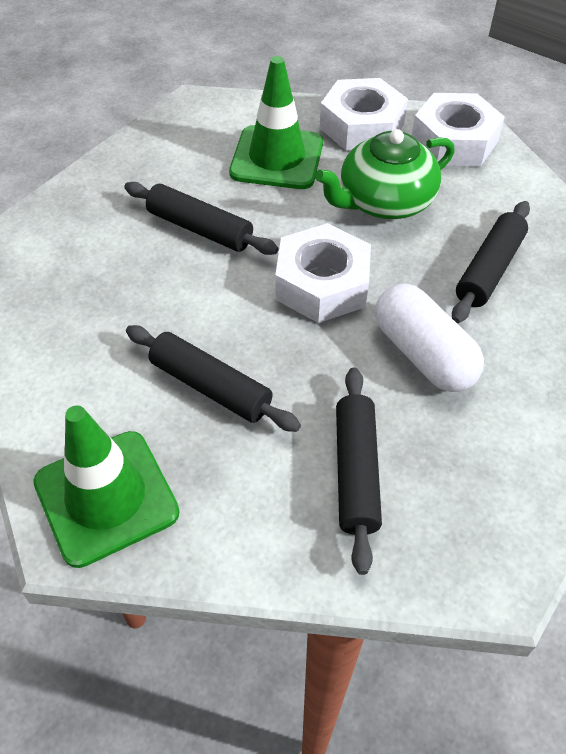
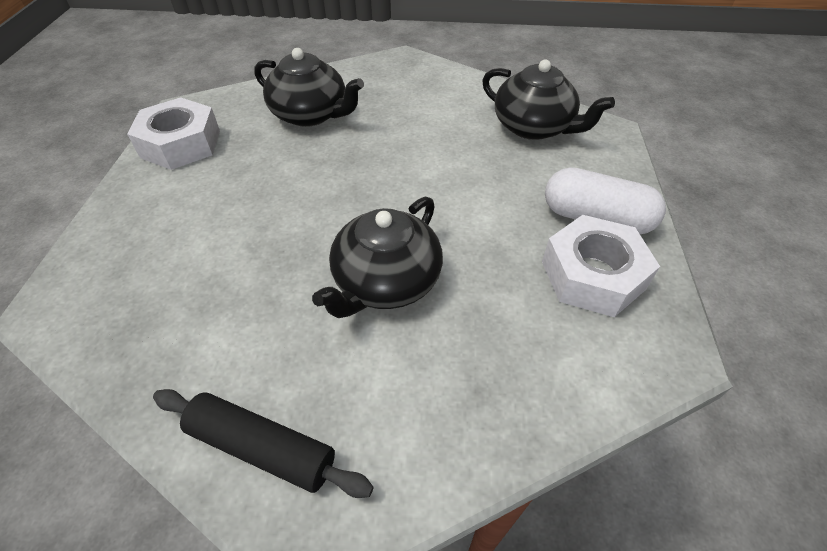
black rolling pin: [124,182,278,255] [126,325,301,432] [336,367,382,575] [452,201,530,323] = 4 -> [153,389,374,498] = 1
black teapot: none = 0 -> [254,48,364,127] [312,196,443,318] [482,59,615,140] = 3
green teapot: [315,129,455,219] = 1 -> none = 0
green traffic cone: [33,405,180,568] [229,56,323,189] = 2 -> none = 0
white nut: [275,223,371,323] [320,78,408,151] [412,93,505,166] = 3 -> [127,97,220,170] [542,215,660,317] = 2

